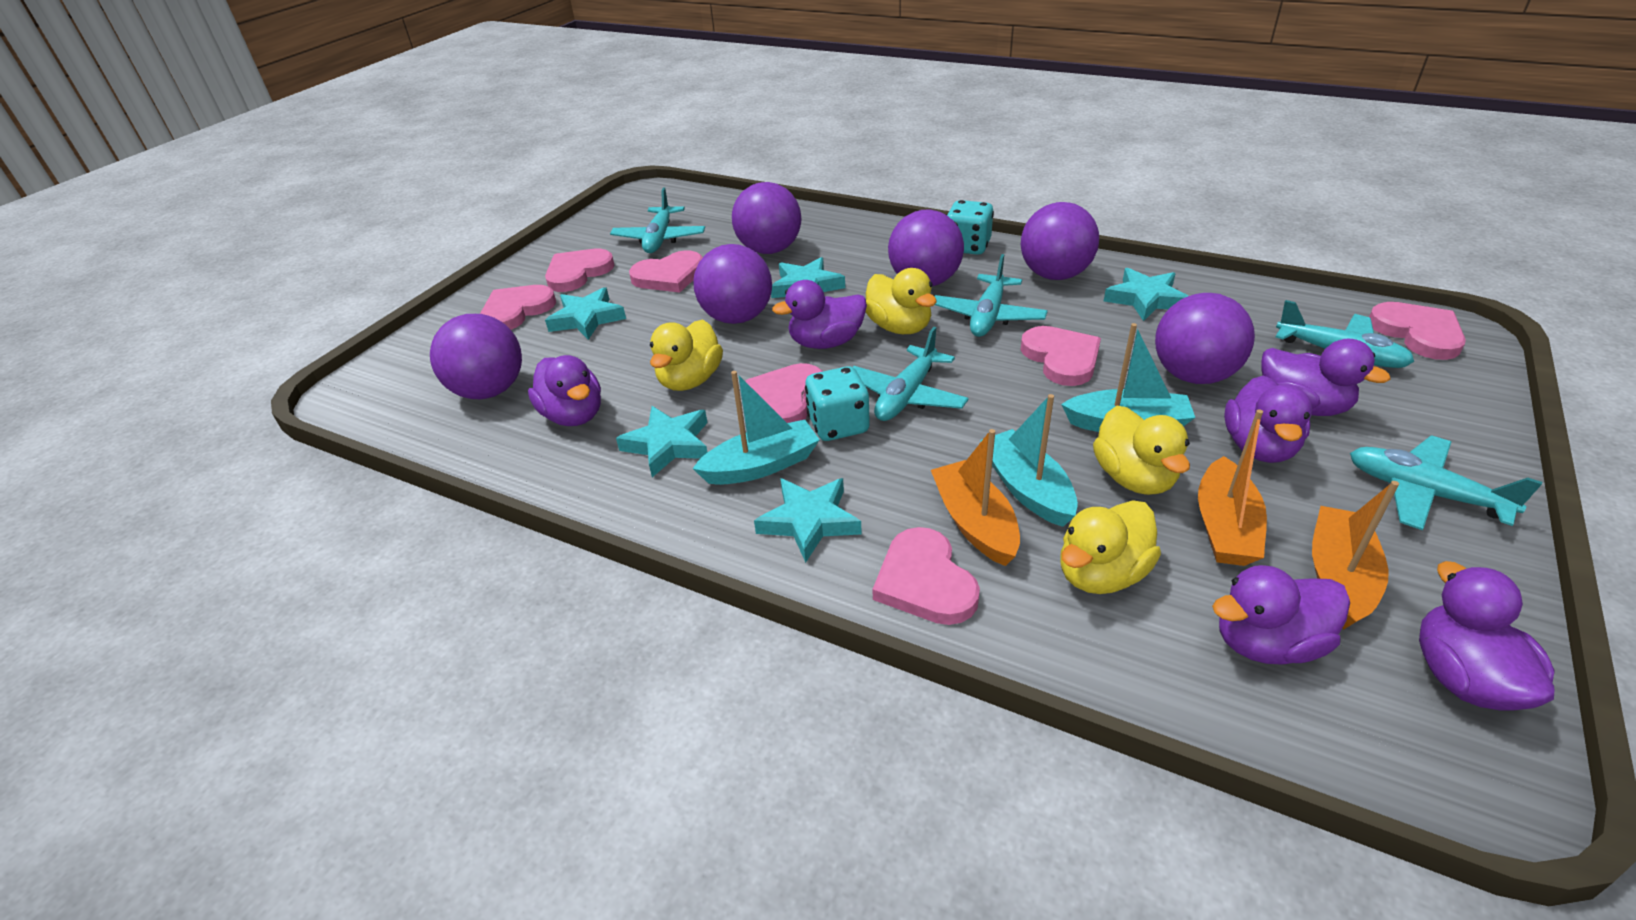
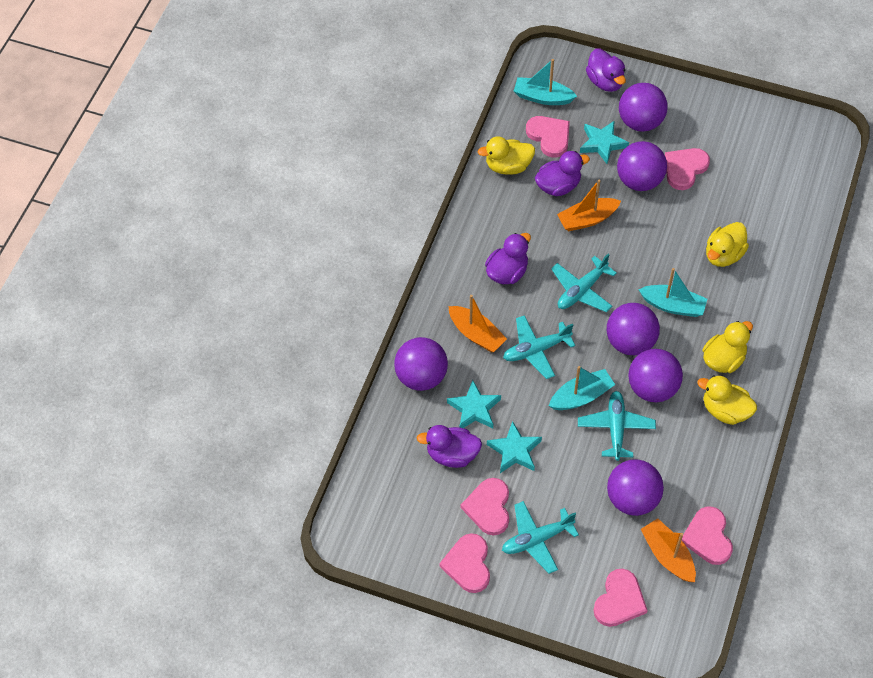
pink heart: [480,285,556,330] [545,249,615,292] [629,250,703,293] [745,363,823,423] [872,527,980,625] [1021,326,1101,386] [1369,302,1466,360] = 7 -> [439,533,490,593] [461,478,509,535] [526,116,570,158] [593,569,648,627] [665,148,710,190] [682,507,733,565] = 6
purple duck: [528,355,601,426] [772,280,867,349] [1212,565,1350,665] [1224,375,1312,463] [1261,339,1391,416] [1419,561,1555,710] = 6 -> [417,425,482,468] [485,233,531,284] [535,151,590,196] [586,49,626,92] = 4
turquoise dice: [805,366,870,441] [947,200,994,255] = 2 -> none = 0
turquoise plane: [610,187,705,253] [853,327,969,421] [934,254,1048,337] [1275,300,1414,368] [1350,435,1542,530] = 5 -> [502,501,579,574] [503,315,576,379] [551,254,617,312] [578,391,656,461] = 4
turquoise star: [545,287,626,340] [616,406,708,477] [754,478,862,563] [771,257,845,298] [1104,268,1188,321] = 5 -> [447,380,501,428] [487,421,542,473] [580,121,629,164] = 3

